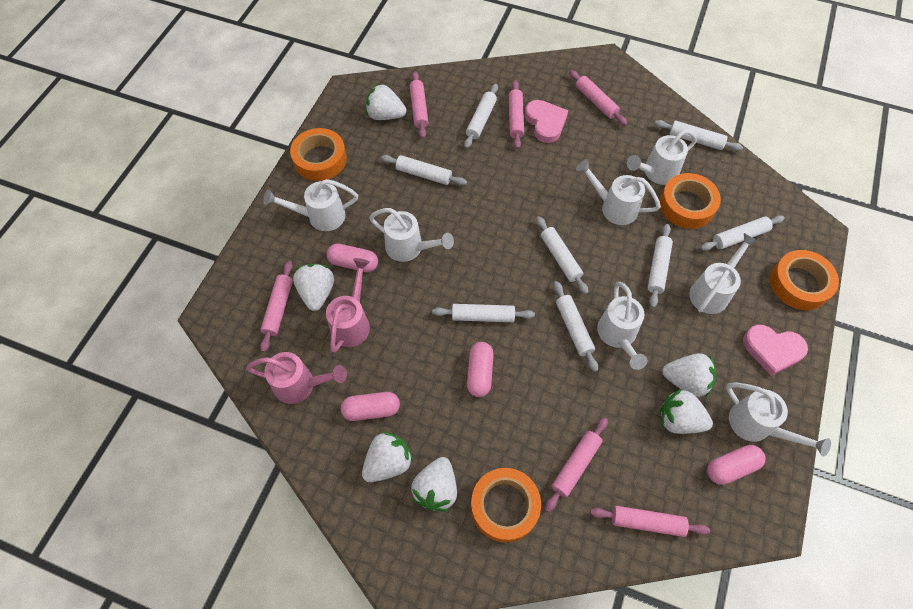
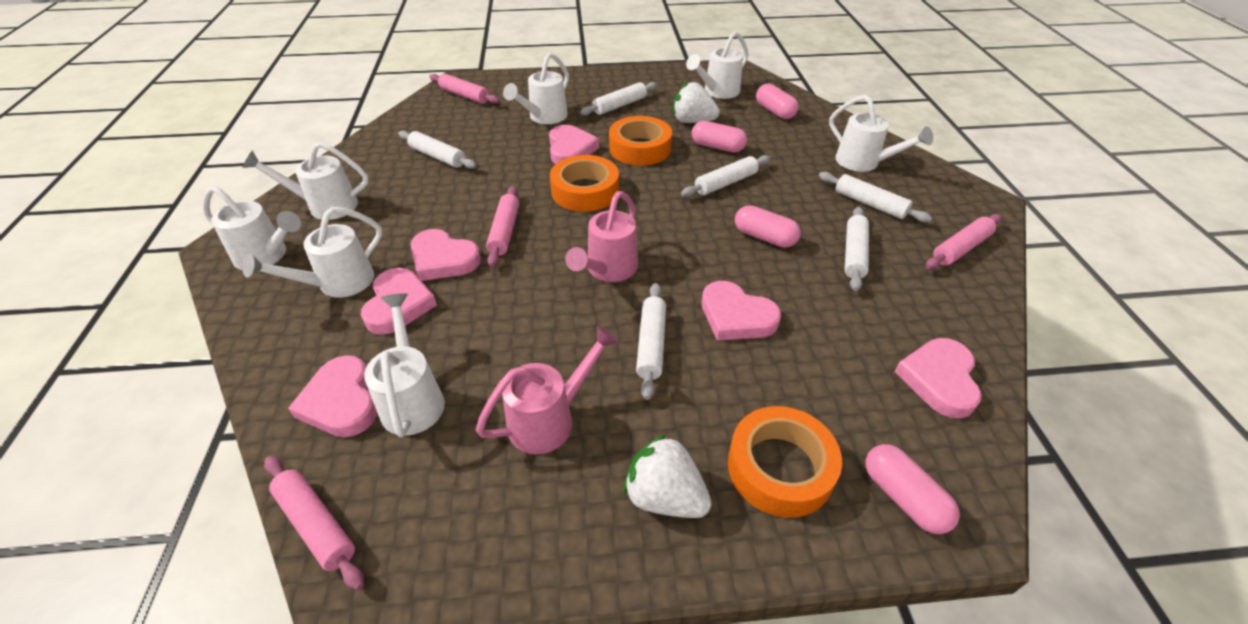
orange tape: [290,128,347,181] [471,468,541,543] [660,173,721,229] [770,250,839,310] = 4 -> [550,155,619,212] [609,116,672,166] [728,406,842,518] = 3
pink heart: [525,100,568,143] [743,325,808,376] = 2 -> [288,355,377,437] [361,268,437,335] [411,229,481,281] [549,125,599,164] [702,281,781,341] [894,338,982,419] = 6
pink rolling pin: [260,261,293,352] [410,71,428,139] [509,80,524,149] [545,418,608,512] [569,70,627,126] [590,506,710,537] = 6 -> [264,456,364,590] [429,74,500,104] [486,186,519,267] [925,214,1002,269] = 4
white rolling pin: [381,155,467,186] [432,304,535,322] [464,84,498,148] [536,216,588,294] [554,281,598,372] [647,224,673,308] [655,120,743,151] [700,215,785,251] = 8 -> [398,130,476,169] [580,82,657,116] [636,283,666,400] [681,155,770,197] [819,172,932,223] [844,207,869,291] = 6
white strawberry: [293,264,334,311] [362,431,413,482] [366,83,406,120] [411,457,457,511] [660,389,713,434] [662,353,716,397] = 6 -> [623,434,712,518] [673,82,720,123] = 2

